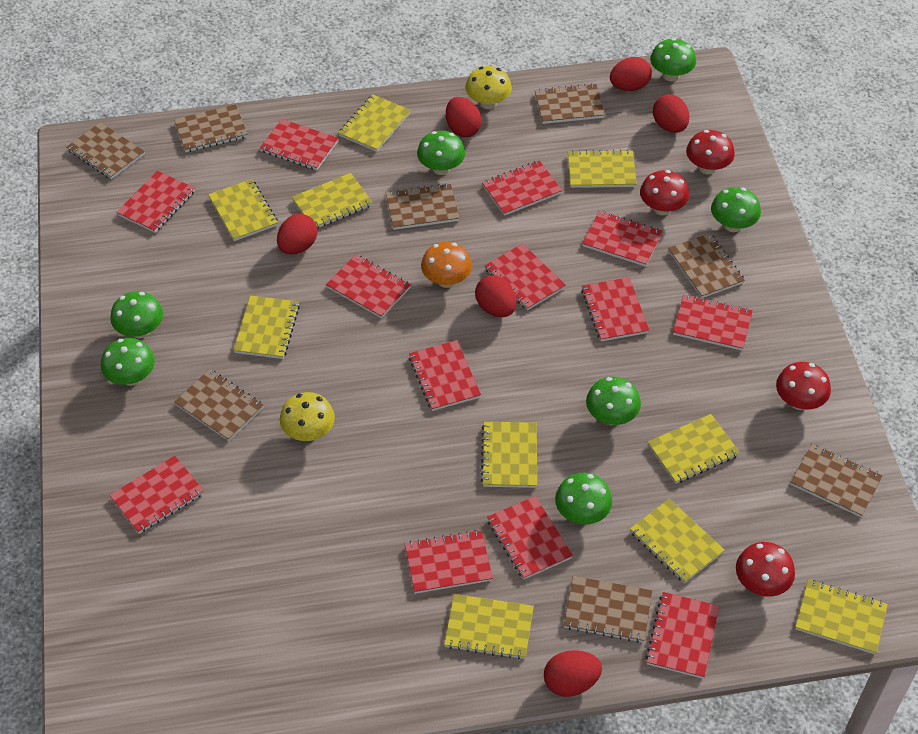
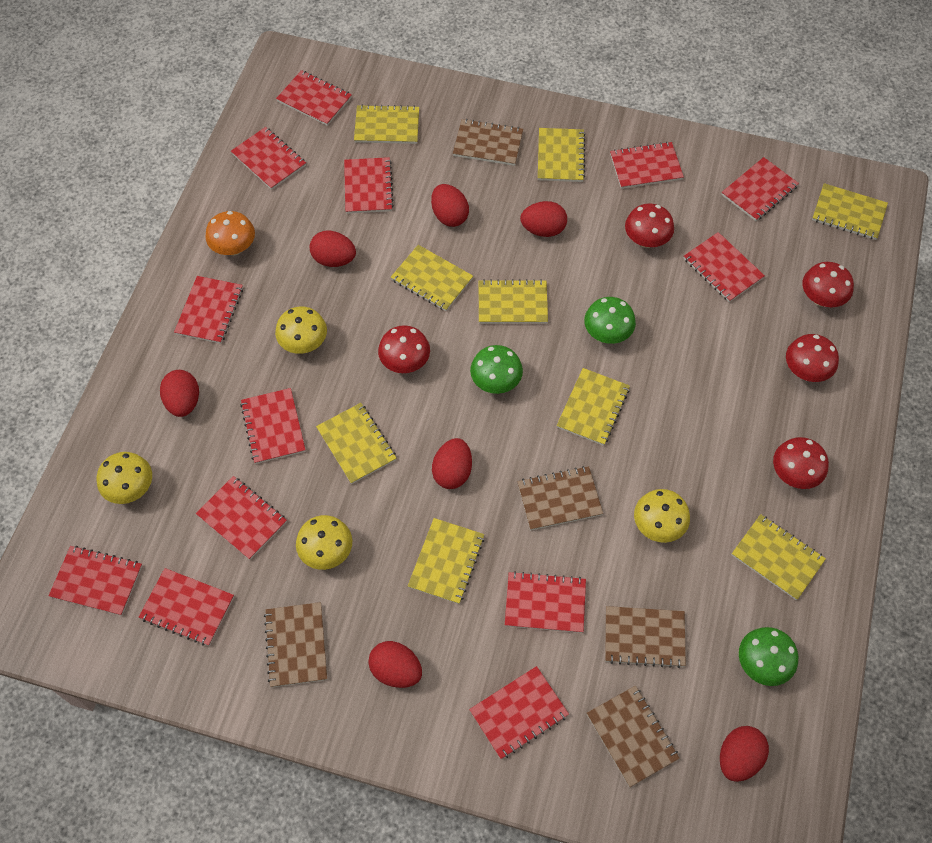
brown notebook: [67,122,145,179] [174,104,248,152] [174,369,264,441] [386,183,460,230] [535,83,605,124] [564,576,652,643] [668,233,745,298] [790,444,883,517] = 8 -> [264,602,327,687] [453,119,523,166] [517,466,603,530] [587,686,680,787] [605,606,686,668] = 5
green mushroom: [101,338,155,386] [110,291,163,338] [417,131,465,175] [555,473,612,525] [586,377,641,425] [650,38,696,82] [711,187,761,232] = 7 -> [470,345,523,394] [584,297,636,344] [739,627,798,686] = 3
red egg: [277,214,317,254] [446,97,482,137] [475,275,516,317] [544,650,602,697] [610,57,652,91] [653,94,689,133] = 6 -> [160,370,199,417] [310,230,356,267] [368,641,422,688] [431,184,469,227] [432,438,472,489] [520,201,567,237] [720,726,769,782] = 7
red mushroom: [640,170,689,215] [686,130,735,174] [736,542,795,597] [776,362,831,410] = 4 -> [378,325,430,373] [625,203,674,248] [773,437,829,489] [786,334,839,382] [802,262,854,307] = 5
yellow mushroom: [280,392,335,441] [465,66,512,109] = 2 -> [97,452,152,504] [275,306,327,354] [296,515,352,570] [634,489,690,543] = 4
yellow notebook: [208,179,278,241] [233,296,300,359] [292,173,373,229] [338,94,411,152] [444,594,534,660] [481,422,537,488] [568,150,637,188] [630,499,725,583] [648,414,740,484] [795,579,888,654] = 10 -> [316,403,397,484] [354,105,419,144] [391,245,473,311] [408,518,485,604] [479,279,548,324] [538,128,585,182] [557,368,630,446] [732,514,826,600] [812,183,888,240] = 9

